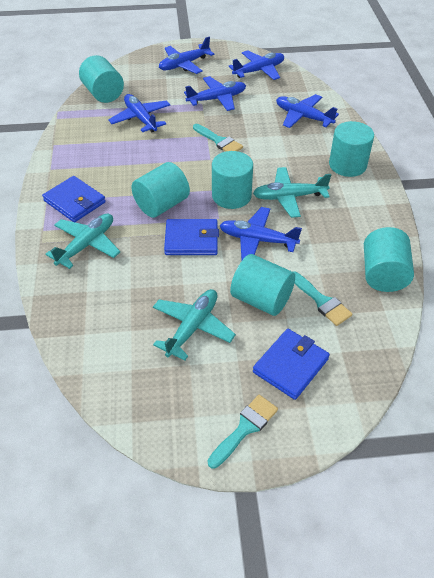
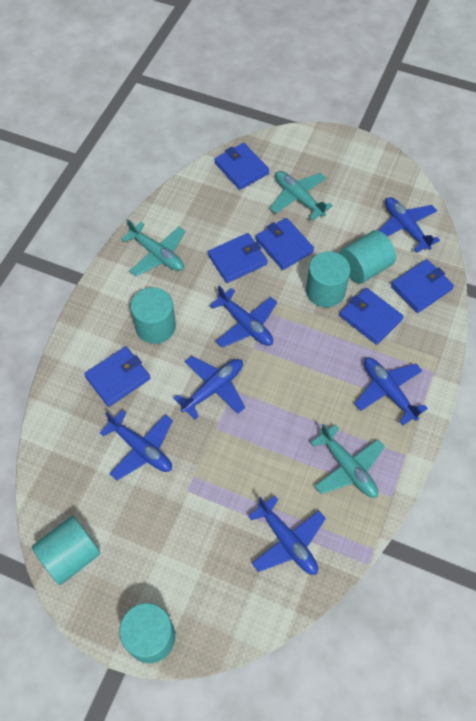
blue wallet: [42,176,106,222] [164,219,219,255] [253,329,330,400] = 3 -> [84,346,151,407] [208,233,267,283] [214,143,269,190] [256,218,314,270] [340,288,404,345] [391,259,454,313] = 6
turquoise brush: [193,124,243,152] [208,395,278,469] [292,271,352,326] = 3 -> none = 0
turquoise cylinder: [79,55,124,103] [131,162,190,218] [212,151,253,209] [230,254,295,316] [329,121,374,177] [364,227,414,292] = 6 -> [32,516,101,585] [119,603,175,663] [130,287,176,344] [306,251,350,307] [340,230,396,284] = 5

